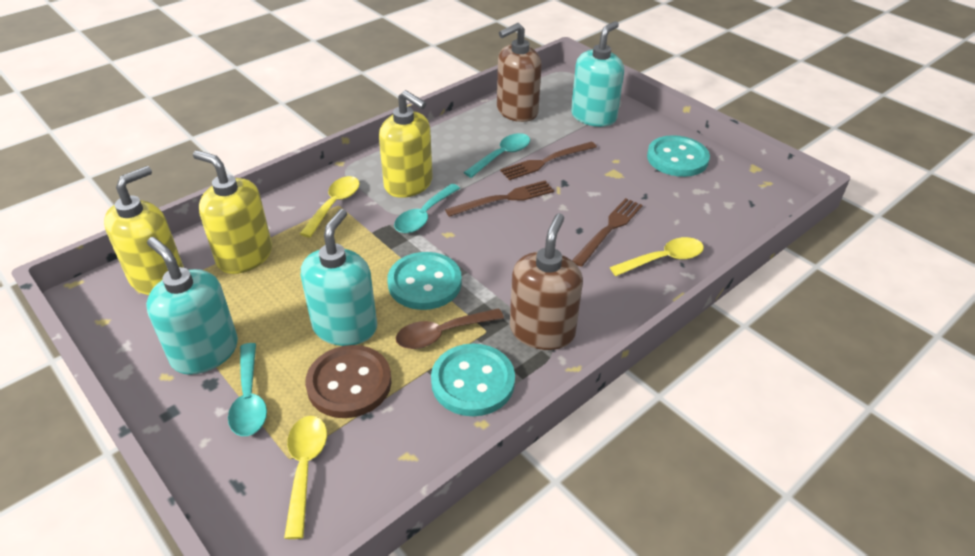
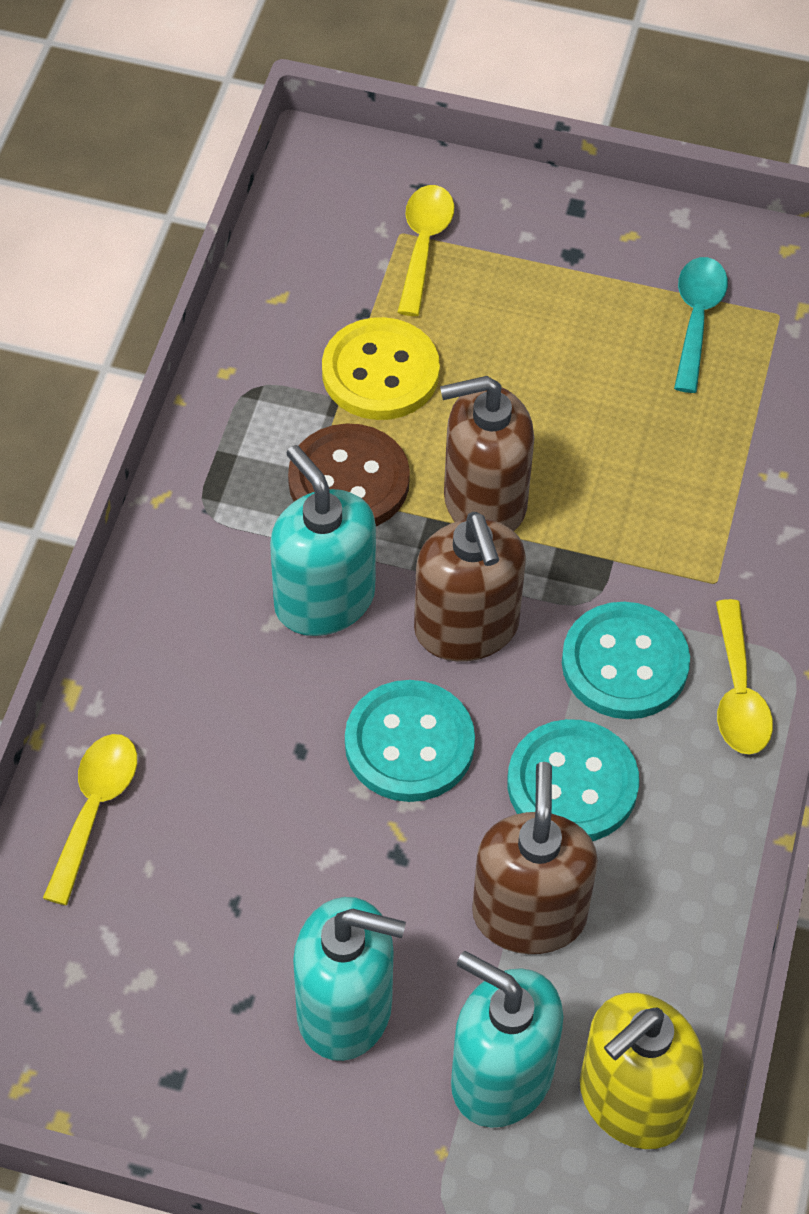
brown fork: [445,180,554,217] [500,141,597,180] [572,198,643,267] = 3 -> none = 0
brown soap dispenser: [497,23,542,122] [510,213,583,350] = 2 -> [414,512,526,662] [440,376,534,531] [472,762,598,954] = 3
brown spoon: [396,308,504,349] = 1 -> none = 0
turquoise spoon: [228,343,267,436] [394,184,460,233] [463,133,530,178] = 3 -> [674,257,728,393] = 1
yellow button: none = 0 -> [322,317,440,420] = 1
yellow soap dispenser: [104,166,184,295] [193,150,272,274] [379,90,432,198] = 3 -> [580,993,704,1149] = 1

